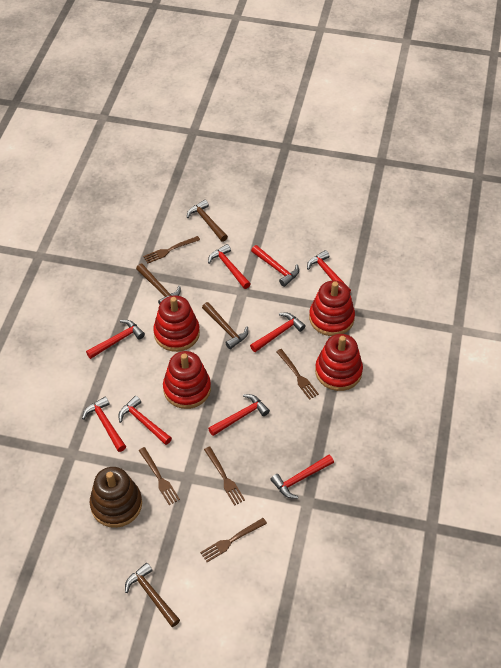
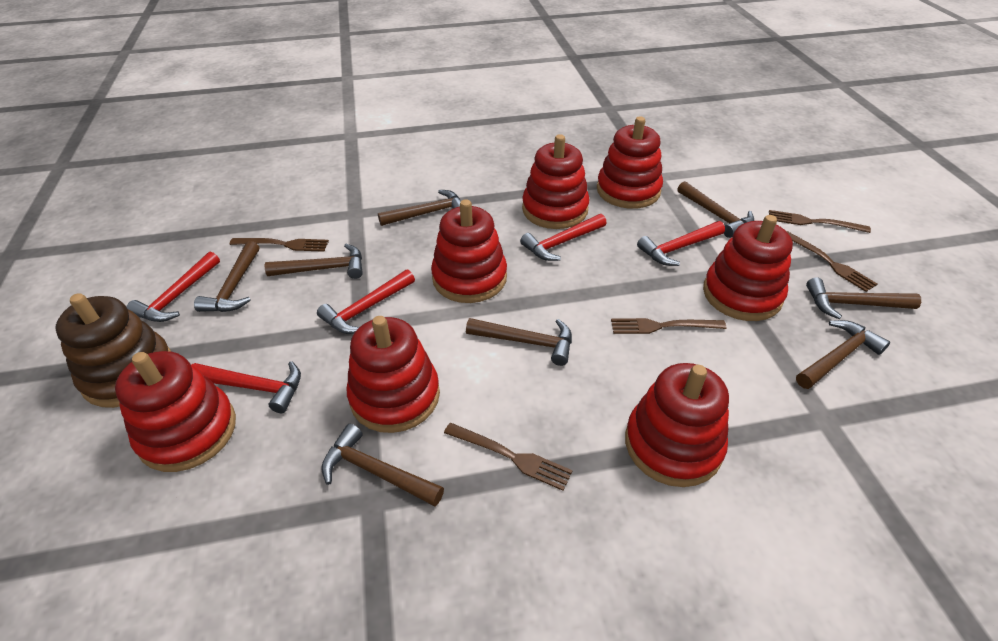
brown hammer: [125,563,180,627] [136,264,181,305] [187,200,228,242] [202,302,248,349] = 4 -> [194,241,259,312] [265,244,363,279] [322,424,444,506] [378,190,461,226] [466,318,572,366] [677,181,754,238] [796,320,890,389] [806,277,921,319] = 8
red hammer: [82,396,126,452] [86,320,145,359] [118,396,172,445] [208,244,251,289] [208,394,270,436] [250,312,306,352] [251,245,299,287] [270,455,334,499] [307,250,351,292] = 9 -> [126,252,220,322] [191,361,301,413] [317,269,415,334] [520,214,607,261] [637,221,725,266] = 5
red stacking toy: [153,295,200,352] [163,351,211,409] [309,280,355,336] [315,334,363,391] = 4 -> [115,351,236,472] [347,316,440,433] [431,199,507,303] [522,134,589,229] [597,116,663,209] [625,363,729,487] [703,215,793,321] = 7

